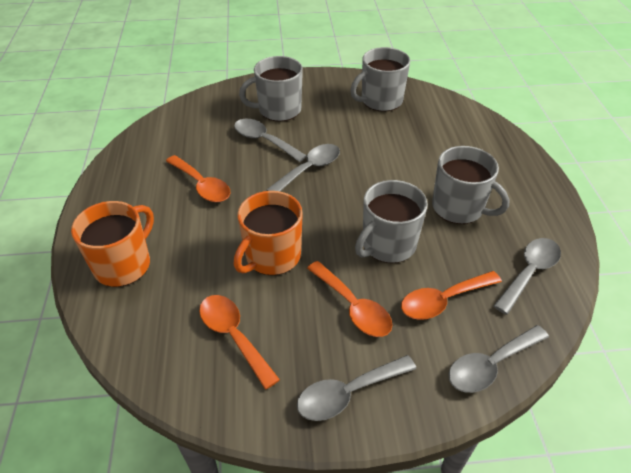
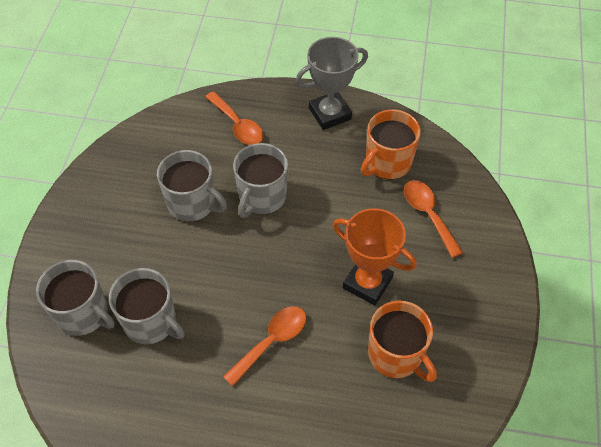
grey spoon: [234,119,307,162] [266,144,340,191] [297,355,417,421] [448,325,549,393] [493,238,561,315] = 5 -> none = 0
grey trophy: none = 0 -> [296,37,368,130] = 1
orange spoon: [166,155,230,202] [199,295,280,390] [307,261,393,337] [401,271,502,320] = 4 -> [205,91,263,145] [223,306,306,386] [404,180,463,258] = 3
orange trophy: none = 0 -> [332,208,417,305] = 1

